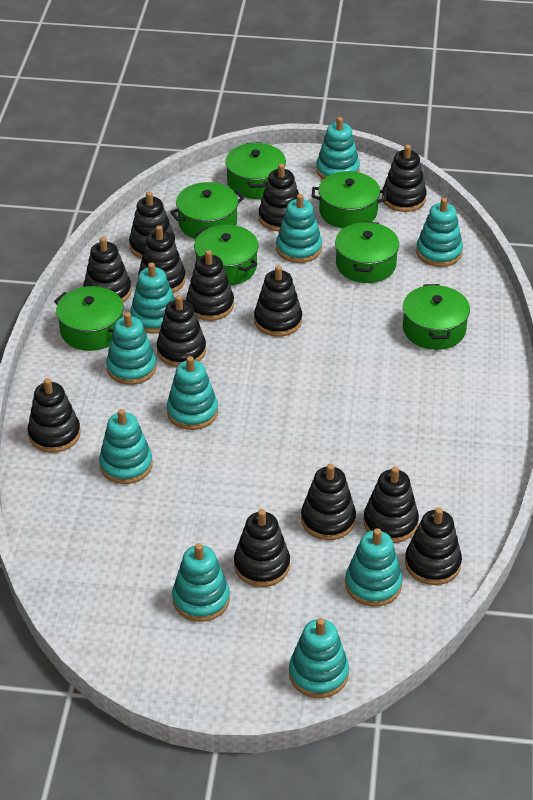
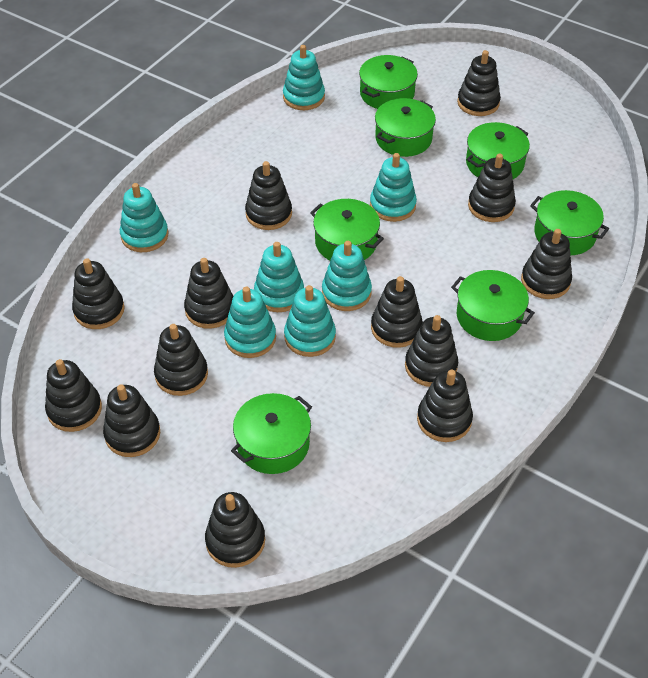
turquoise stacking toy: [99,409,153,484] [106,312,157,385] [130,262,175,334] [167,356,218,430] [172,543,230,622] [276,194,322,263] [289,618,349,698] [316,117,360,179] [345,528,403,606] [416,198,463,267] = 10 -> [120,183,168,252] [224,287,276,358] [254,242,304,312] [283,45,325,110] [284,285,336,357] [322,241,372,311] [370,153,417,222] = 7

